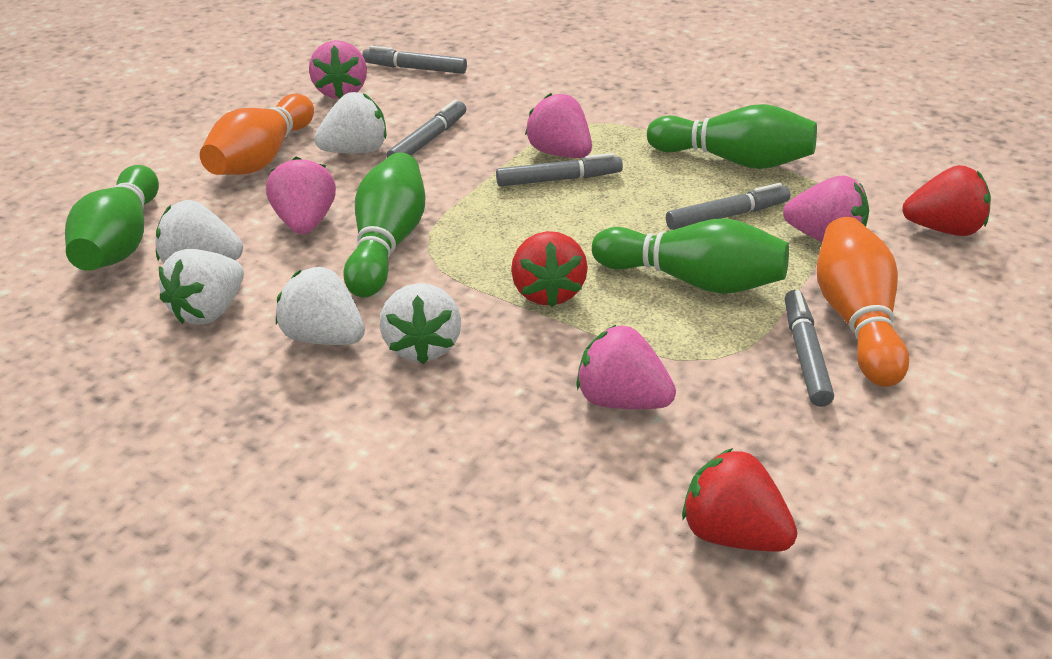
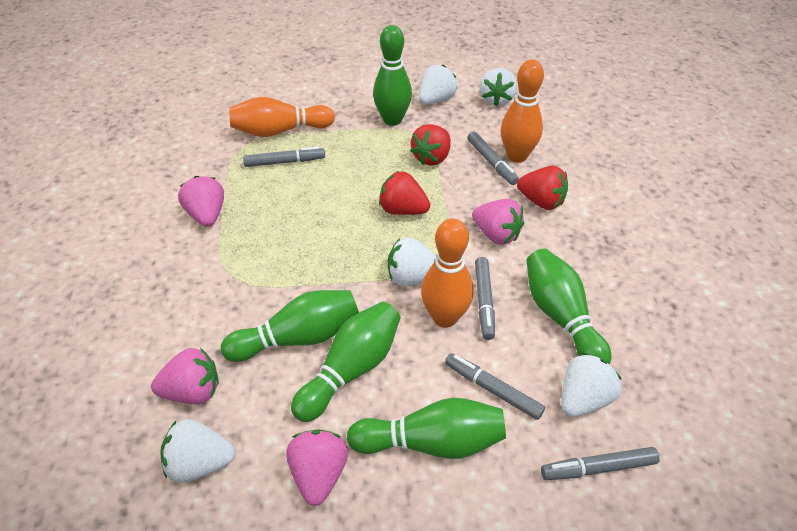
green bowling pin: [65,165,159,271] [343,152,425,298] [592,218,789,294] [647,104,817,169] = 4 -> [221,290,359,362] [291,302,401,422] [347,398,506,459] [373,25,412,126] [527,249,612,364] = 5
orange bowling pin: [200,94,314,175] [817,217,909,387] = 2 -> [229,97,335,137] [421,219,474,328] [501,60,544,163] = 3
pink strawberry: [266,157,336,234] [309,40,367,99] [525,93,592,158] [576,325,676,409] [783,176,869,242] = 5 -> [151,348,219,404] [178,176,224,227] [286,430,348,506] [472,199,524,245] = 4

